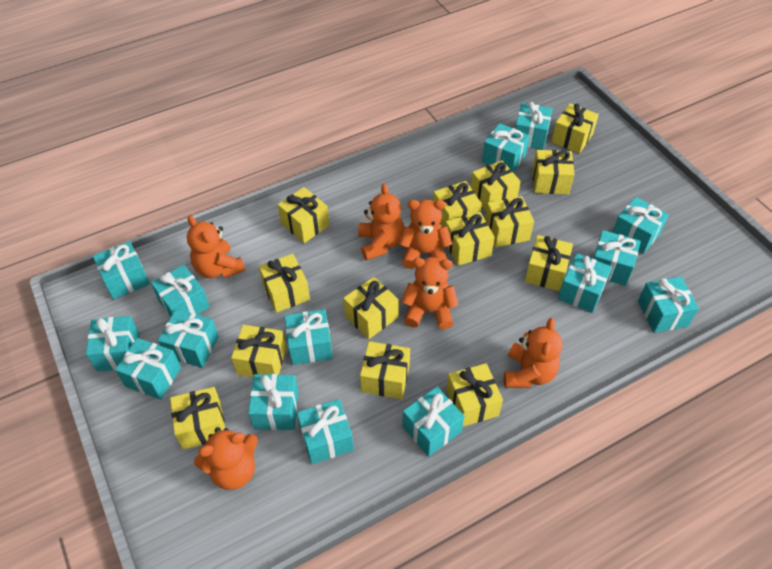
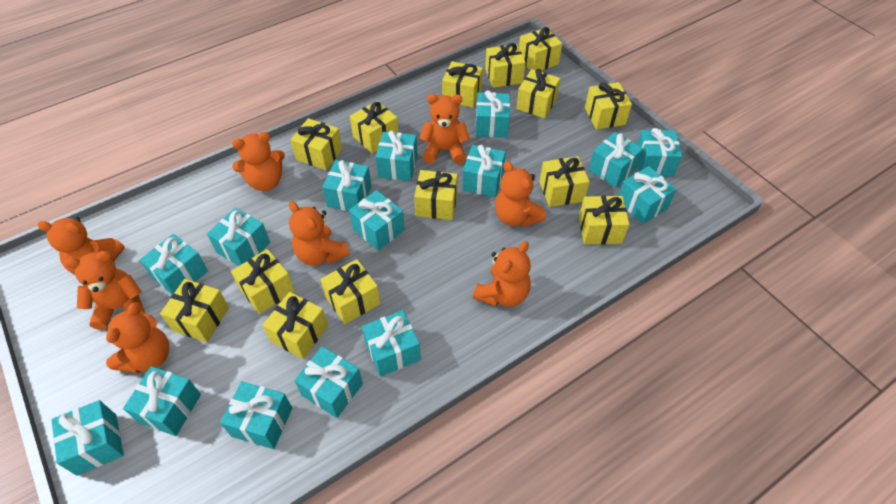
orange teddy bear: [187,216,245,278] [194,427,258,490] [358,184,404,260] [399,200,452,269] [401,257,458,329] [504,318,562,388] = 6 -> [37,217,125,275] [64,251,145,330] [106,302,169,373] [232,132,285,191] [289,201,350,266] [419,94,470,164] [473,241,531,307] [495,161,546,227] = 8

